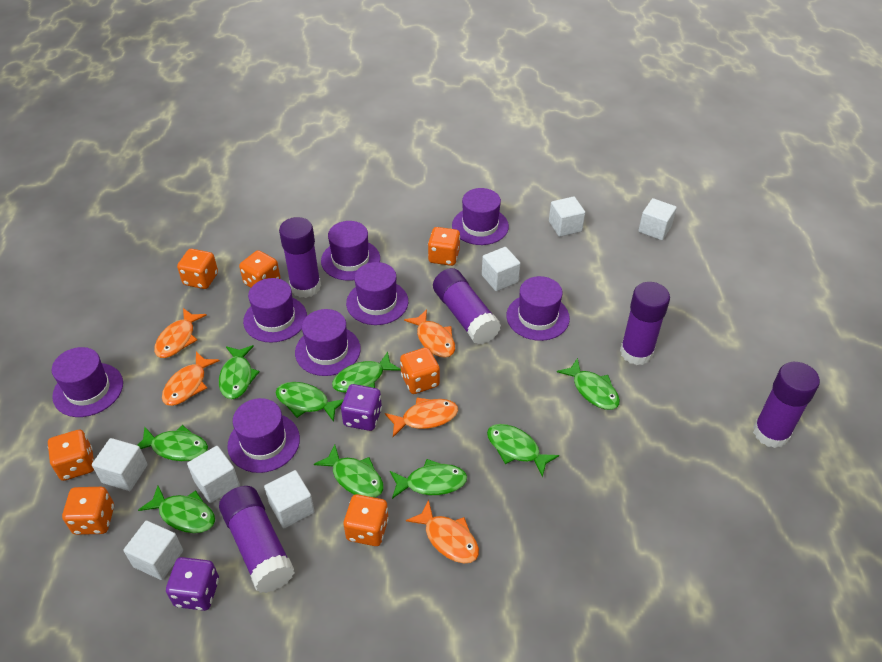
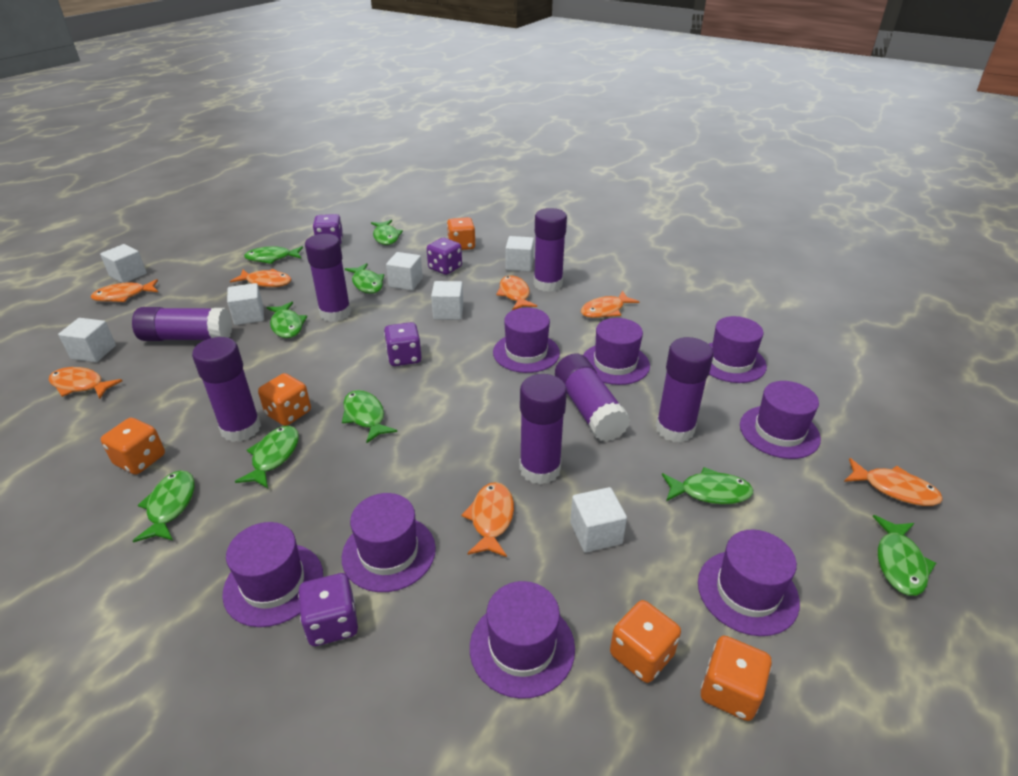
orange dice: [48,430,94,481] [62,487,114,535] [177,249,218,289] [239,250,280,288] [344,494,389,546] [400,347,440,394] [428,227,460,266] = 7 -> [101,418,165,475] [258,373,311,426] [447,217,476,250] [610,600,681,683] [701,636,772,721] = 5
orange fish: [154,308,207,358] [162,352,220,406] [385,398,458,437] [404,309,455,358] [406,500,479,563] = 5 -> [49,367,122,399] [91,279,158,302] [230,269,291,287] [461,482,514,557] [496,276,537,310] [581,290,640,318] [844,458,943,506] = 7
purple dice: [166,557,219,611] [341,384,382,431] = 2 -> [298,573,358,646] [313,214,343,245] [384,322,422,366] [427,238,462,275] = 4
purple glue stick: [219,486,295,593] [279,217,321,298] [433,268,501,344] [620,282,670,365] [753,362,820,448] = 5 -> [132,307,232,341] [192,337,261,442] [305,234,351,322] [520,374,567,485] [534,208,567,292] [555,354,630,442] [656,337,713,442] = 7

